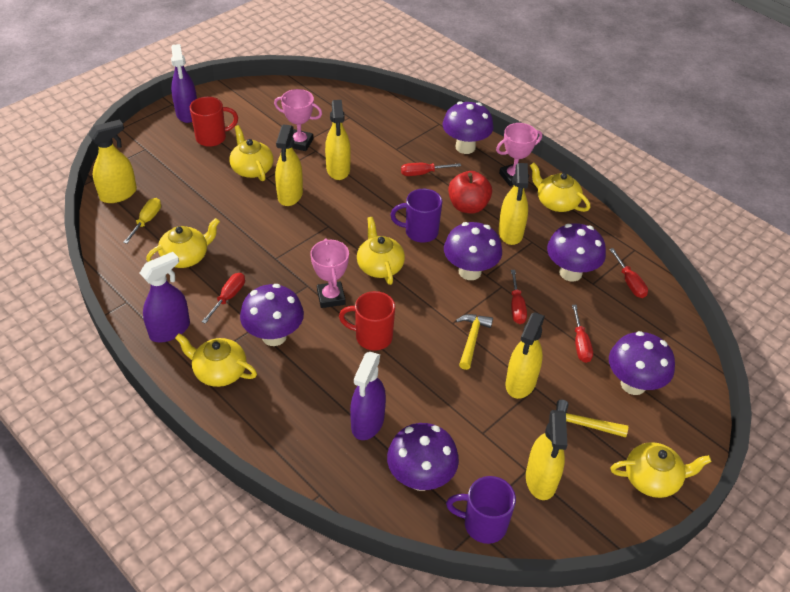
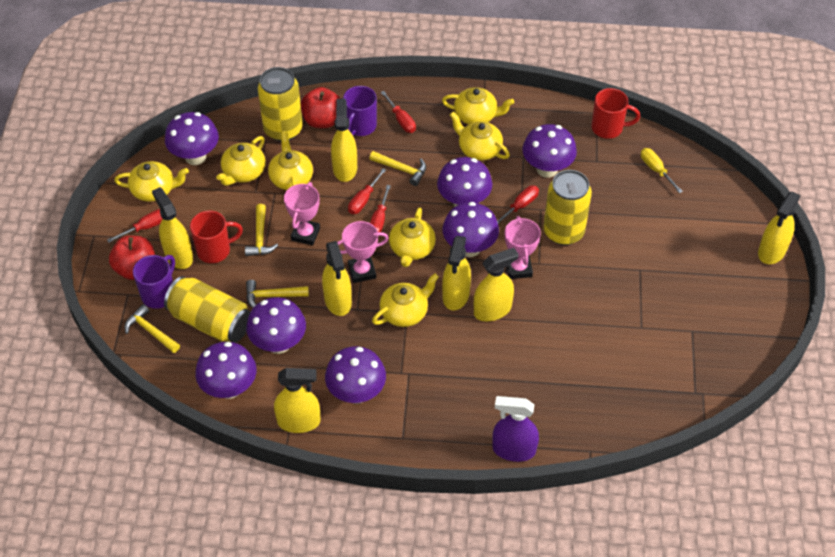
purple mushroom: [240,284,304,346] [387,423,459,491] [443,101,493,154] [444,222,502,280] [547,223,606,281] [609,331,675,395] = 6 -> [165,112,219,165] [195,342,256,399] [246,297,306,354] [325,346,386,404] [437,157,492,207] [442,202,499,257] [522,124,577,178] = 7
purple spray bottle: [140,252,190,342] [171,44,197,123] [350,352,386,440] = 3 -> [492,396,539,462] = 1
red apple: [448,171,492,213] = 1 -> [109,236,155,280] [301,87,340,128] = 2
yellow can: none = 0 -> [164,276,250,343] [258,67,303,141] [543,170,592,245] = 3
yellow hammer: [456,314,493,370] [556,400,628,437] = 2 -> [124,304,180,353] [245,204,278,256] [246,280,309,308] [369,151,426,186] = 4
yellow spray bottle: [88,119,137,203] [275,124,303,206] [325,100,351,180] [498,163,528,245] [505,312,545,399] [526,410,567,500] = 6 -> [152,187,193,269] [274,368,321,433] [322,241,352,316] [331,99,357,182] [442,236,471,310] [474,248,519,322] [758,192,801,264] = 7
yellow teapot: [146,218,220,268] [175,333,257,387] [230,125,274,181] [357,217,405,285] [530,163,590,212] [610,442,712,498] = 6 -> [114,161,189,202] [216,136,266,186] [268,131,313,190] [372,273,439,327] [389,207,436,267] [442,87,514,125] [450,112,510,161] = 7

